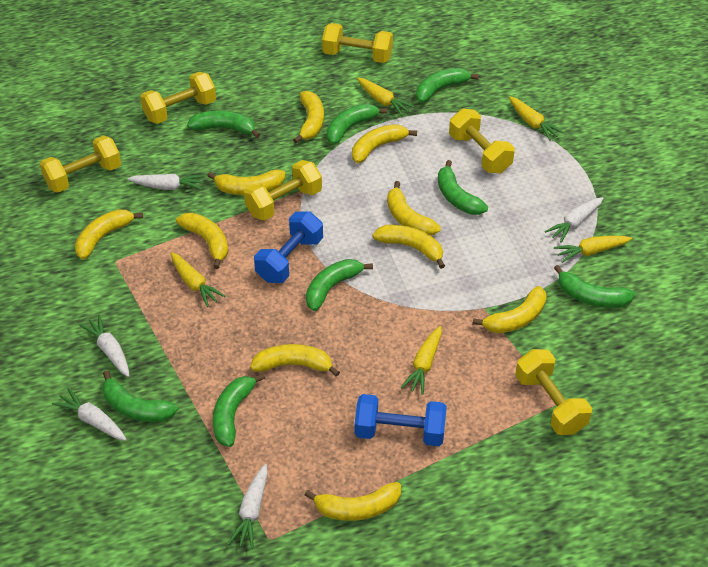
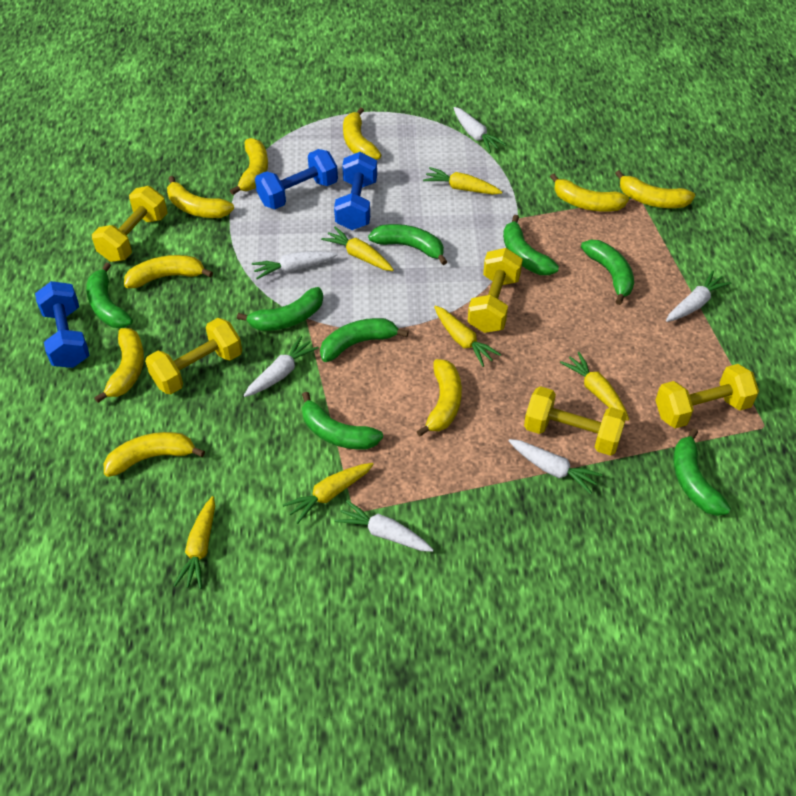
blue dumbbell: [254,211,323,283] [355,394,447,446] = 2 -> [35,281,90,368] [255,149,338,209] [334,152,377,230] = 3
white carrot: [52,388,127,441] [79,315,129,377] [128,174,205,190] [228,464,268,549] [545,197,604,243] = 5 -> [244,336,319,397] [252,251,338,279] [335,500,434,552] [453,107,506,153] [509,439,603,494] [666,271,731,322] = 6
yellow banana: [75,209,143,259] [176,213,228,269] [207,170,286,195] [250,344,340,377] [293,91,324,143] [304,482,401,521] [352,124,417,163] [373,225,445,269] [387,181,441,236] [473,286,547,333] = 10 -> [94,328,144,403] [104,432,205,477] [124,255,213,288] [167,176,234,218] [230,138,268,195] [343,107,381,160] [417,359,462,436] [550,174,629,212] [615,170,695,208] = 9
yellow carrot: [171,252,225,307] [357,78,415,116] [401,326,442,395] [509,96,564,141] [554,236,632,263] = 5 -> [174,496,215,589] [283,463,374,524] [321,227,394,271] [423,167,502,195] [434,306,501,367] [560,352,629,421] = 6
yellow dumbbell: [40,136,121,193] [140,72,216,124] [244,160,322,221] [322,23,393,63] [449,109,515,173] [515,349,592,435] = 6 -> [92,186,167,262] [145,318,242,394] [468,248,523,333] [524,386,627,456] [655,364,759,428] = 5

